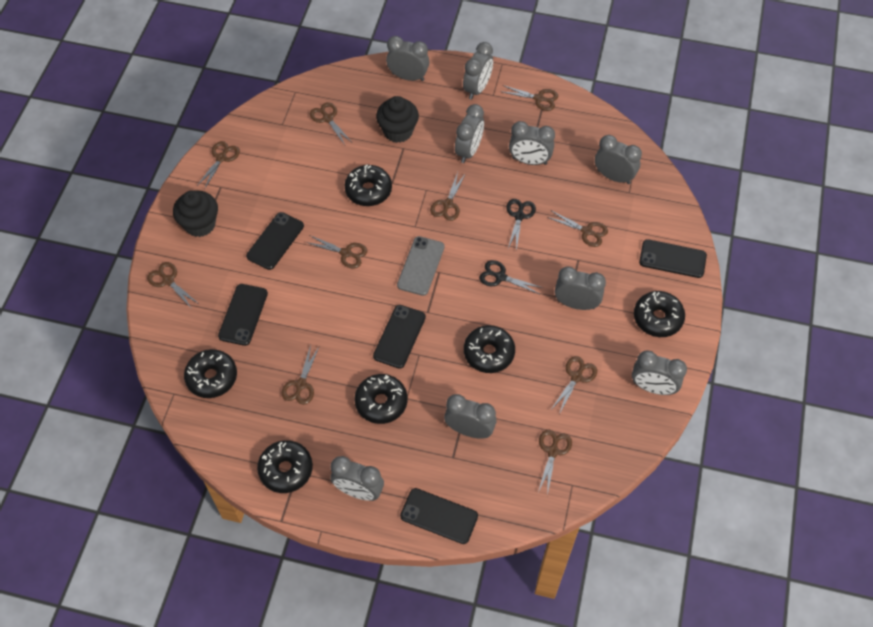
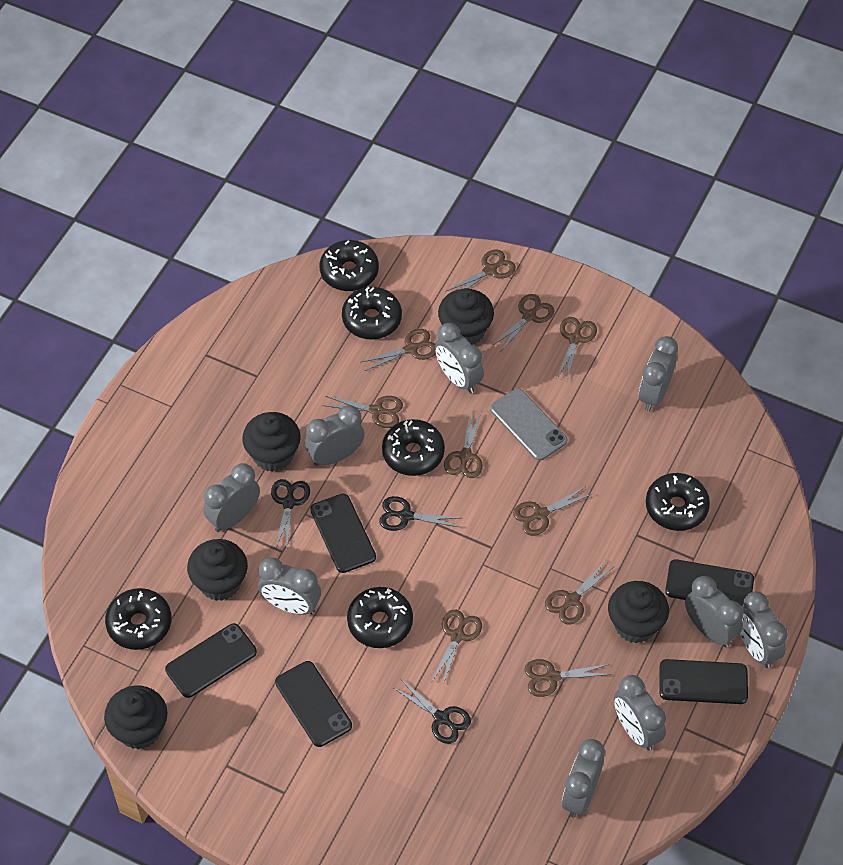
black cupcake: [173,190,218,237] [376,96,419,143] = 2 -> [104,686,167,750] [187,539,248,601] [242,412,301,472] [438,288,494,345] [608,581,669,643] = 5
black scissors: [479,260,543,294] [506,199,536,251] = 2 -> [271,479,310,550] [379,496,460,531] [392,679,471,744] = 3

